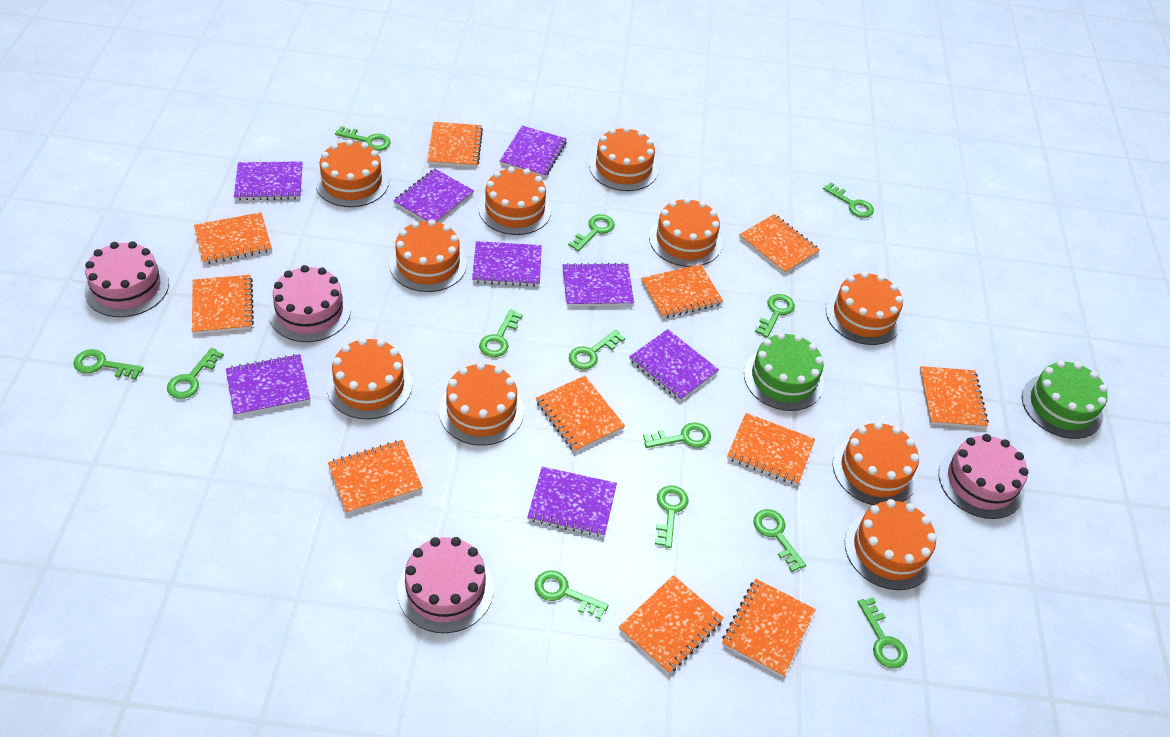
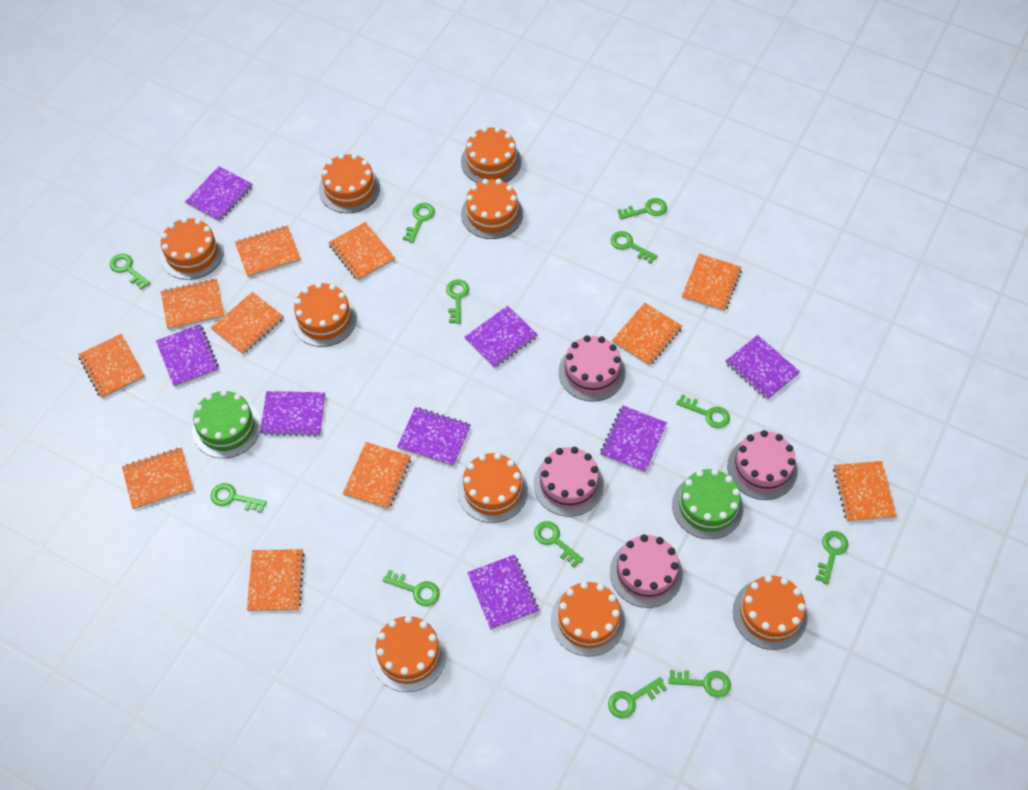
green key: [73,349,143,380] [167,348,224,399] [335,126,391,151] [479,309,523,357] [534,570,608,619] [568,214,615,252] [569,330,625,370] [643,422,711,448] [655,485,689,548] [753,509,806,572] [755,294,795,338] [823,183,874,218] [858,597,908,669] = 13 -> [110,254,150,290] [211,483,267,513] [382,570,440,606] [403,203,435,243] [446,279,469,324] [534,521,584,568] [608,677,667,718] [611,231,658,264] [617,198,667,220] [668,670,731,698] [676,394,730,428] [816,531,848,584] = 12
orange cake: [315,139,389,207] [327,338,412,419] [390,219,467,292] [439,362,524,446] [478,167,551,235] [589,126,658,191] [649,197,722,267] [826,271,903,345] [833,421,919,505] [845,499,937,590] = 10 -> [160,217,224,280] [291,282,357,347] [319,154,380,213] [371,616,447,692] [457,453,528,523] [461,127,521,183] [461,179,523,239] [551,581,625,656] [733,575,808,650] = 9

